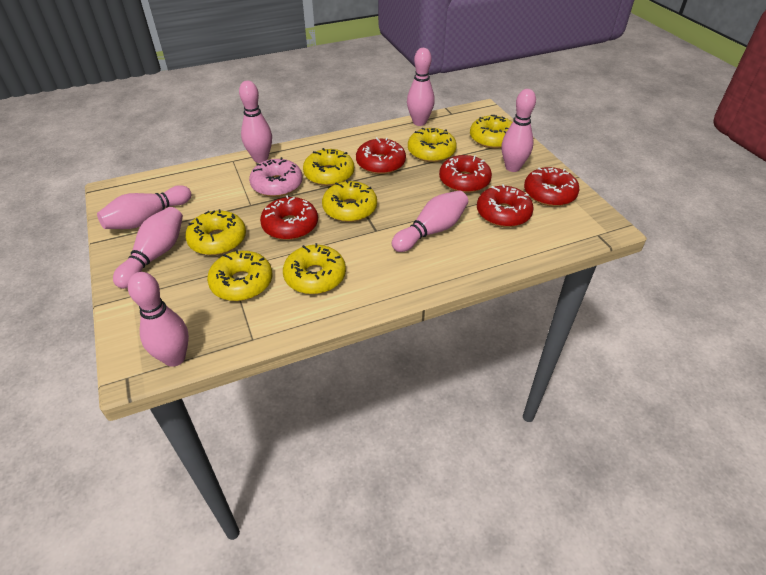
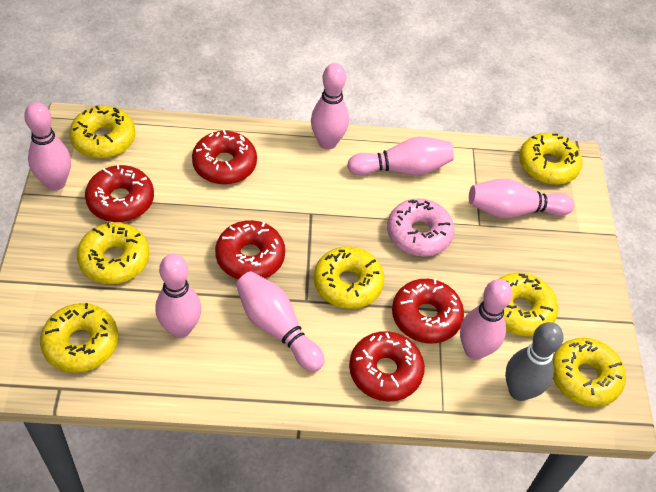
grey bowling pin: none = 0 -> [505,322,564,401] = 1

